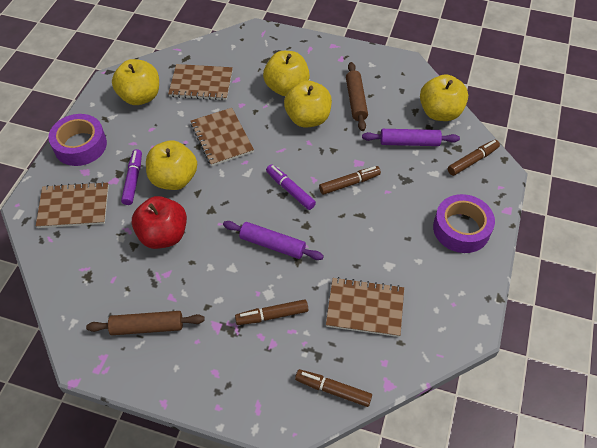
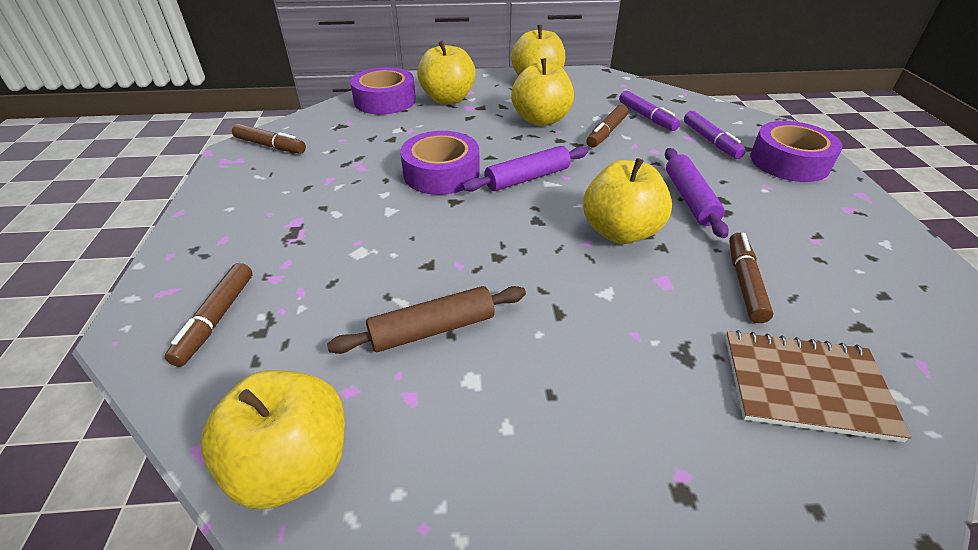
brown notebook: [36,182,109,228] [168,64,233,100] [190,108,254,166] [326,277,404,337] = 4 -> [725,330,912,442] = 1
brown rolling pin: [86,311,205,335] [346,62,368,131] = 2 -> [327,286,526,354] = 1
purple tape: [48,114,107,166] [433,194,495,253] = 2 -> [350,67,416,114] [400,131,480,195] [750,121,843,182] = 3
red apple: [132,196,187,249] = 1 -> none = 0

